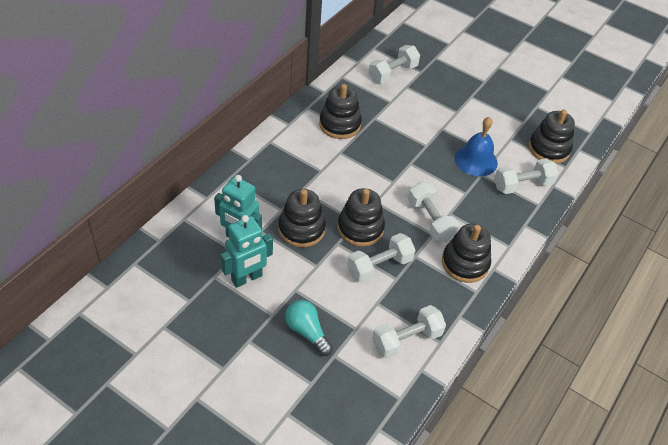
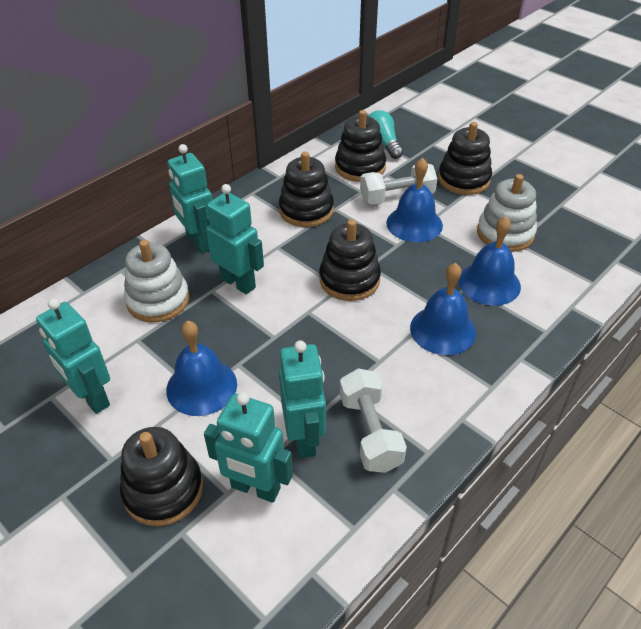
blue bell: [455,117,498,177] = 1 -> [166,321,237,416] [386,158,443,242] [410,263,476,355] [458,216,521,306] = 4
turquoise robot: [214,175,262,238] [221,215,273,288] = 2 -> [36,298,110,414] [168,144,212,253] [204,392,293,503] [206,184,264,295] [279,340,326,458] = 5
white dumbbell: [347,233,415,282] [368,45,420,84] [372,305,446,358] [408,182,459,242] [494,158,558,194] = 5 -> [340,368,407,473] [360,164,437,205] = 2
white stacking toy: none = 0 -> [124,240,189,323] [477,174,537,252] = 2

